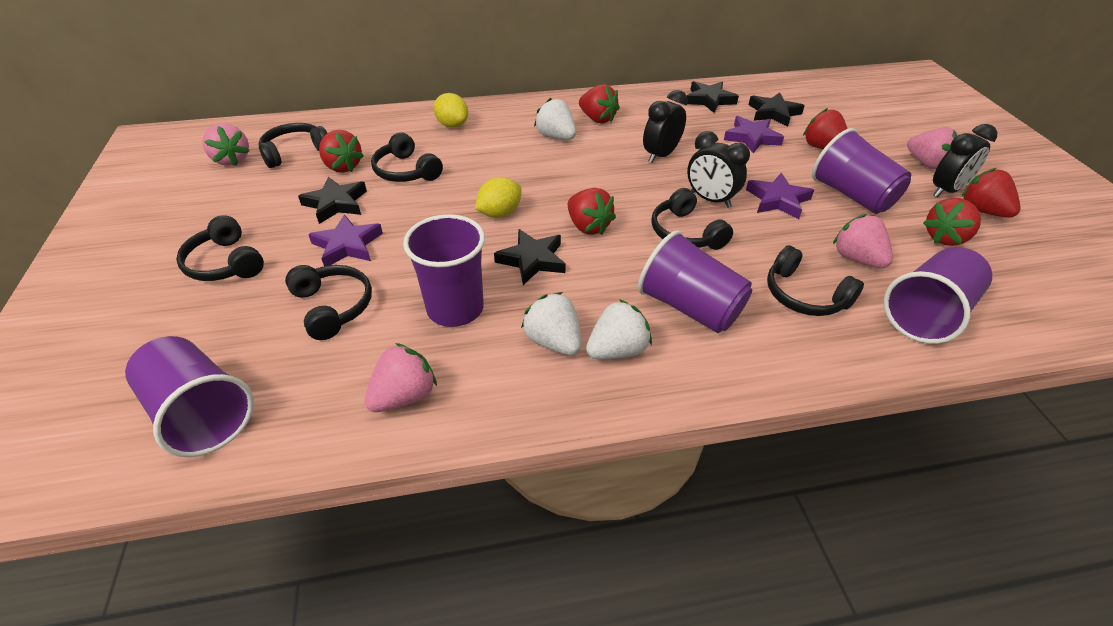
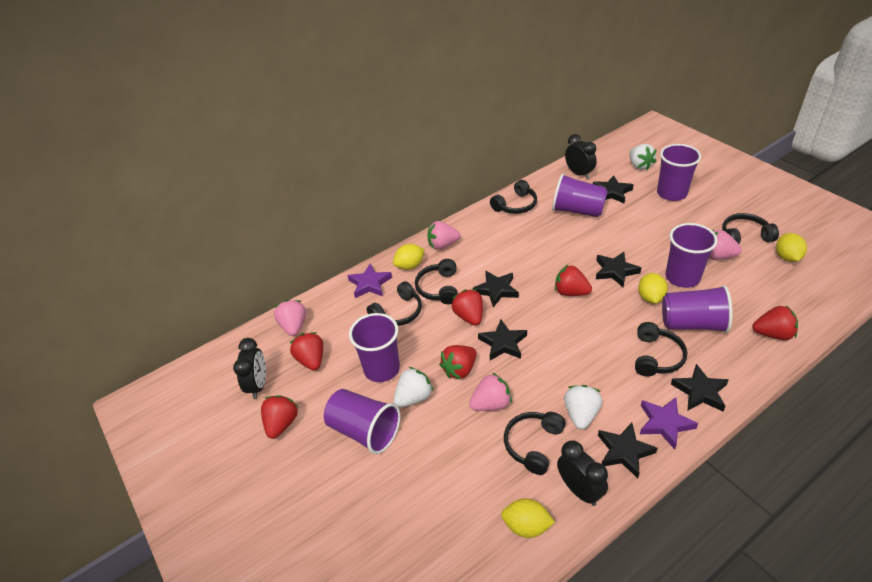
black star: [298,177,367,224] [494,229,565,285] [687,81,739,113] [748,92,804,127] = 4 -> [473,270,519,307] [478,320,527,360] [593,175,633,203] [596,252,641,287] [598,423,658,478] [671,364,729,411] = 6
purple cup: [125,336,254,457] [403,214,485,327] [638,230,752,333] [812,128,911,214] [884,247,992,344] = 5 -> [324,389,400,454] [349,313,400,382] [552,174,608,217] [657,144,701,201] [662,285,732,333] [665,223,718,288] = 6
purple star: [308,214,383,266] [724,116,784,153] [746,173,814,219] = 3 -> [348,264,392,298] [640,397,698,449] = 2
yellow lemon: [434,93,468,128] [475,177,522,218] = 2 -> [393,244,425,270] [501,498,555,538] [638,273,668,304] [776,233,807,262] = 4

